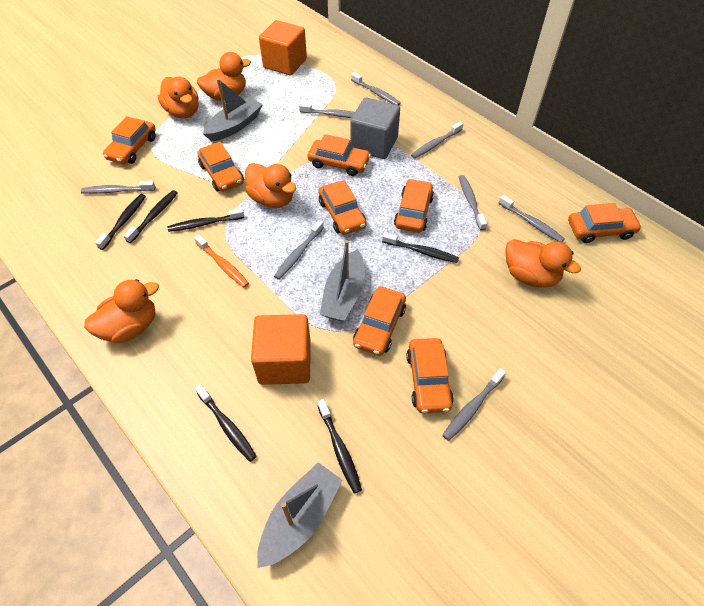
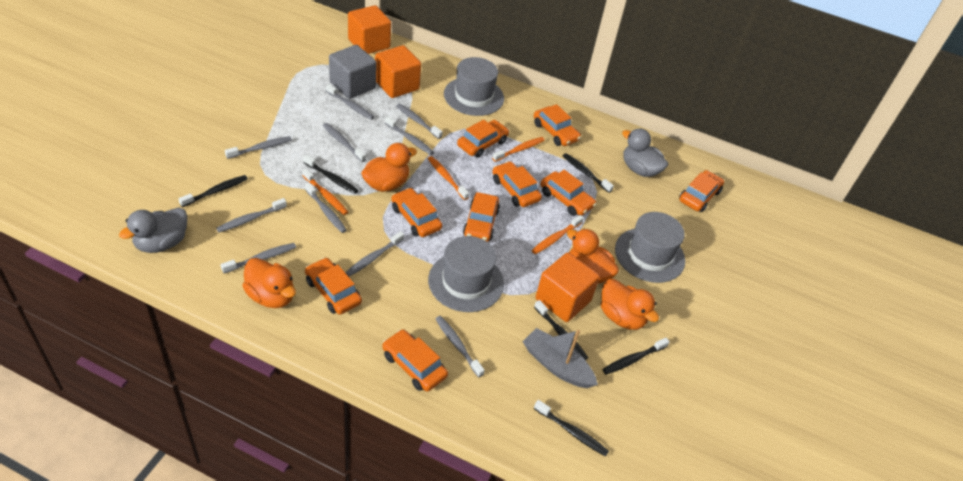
grey boat: [203,78,263,142] [257,462,342,568] [320,240,365,322] = 3 -> [523,328,598,388] = 1
grey duck: none = 0 -> [119,207,187,253] [622,128,669,177] = 2
grey hat: none = 0 -> [428,236,504,312] [444,57,504,116] [615,212,685,283] = 3
grey toothbrush: [81,181,155,194] [274,220,324,280] [299,103,355,118] [351,72,401,106] [411,122,463,159] [442,368,506,441] [459,175,487,231] [498,195,565,242] = 8 -> [216,198,287,232] [220,243,296,273] [225,136,292,159] [305,182,347,233] [323,123,366,162] [326,84,374,120] [345,231,404,277] [385,116,434,155] [396,103,442,139] [435,316,485,377] = 10
orange car: [103,116,156,164] [197,141,244,192] [308,134,371,176] [318,180,366,235] [353,287,406,356] [394,179,434,233] [406,338,454,413] [568,203,642,243] = 8 -> [305,258,362,315] [382,329,448,392] [391,188,442,237] [457,120,509,158] [463,192,500,242] [492,161,542,207] [534,104,581,146] [540,170,596,216] [679,170,724,212] = 9
orange cube: [251,314,311,385] [259,20,307,75] = 2 -> [348,5,391,54] [375,45,421,98] [536,253,600,322] = 3
orange duck: [84,279,159,343] [158,77,199,118] [197,52,251,101] [245,163,296,208] [506,239,581,287] = 5 -> [242,258,296,308] [361,143,417,192] [567,228,619,284] [601,279,659,330] = 4
orange toothbrush: [194,234,249,287] = 1 -> [302,168,348,215] [427,156,469,200] [492,137,545,162] [532,215,583,254] = 4

